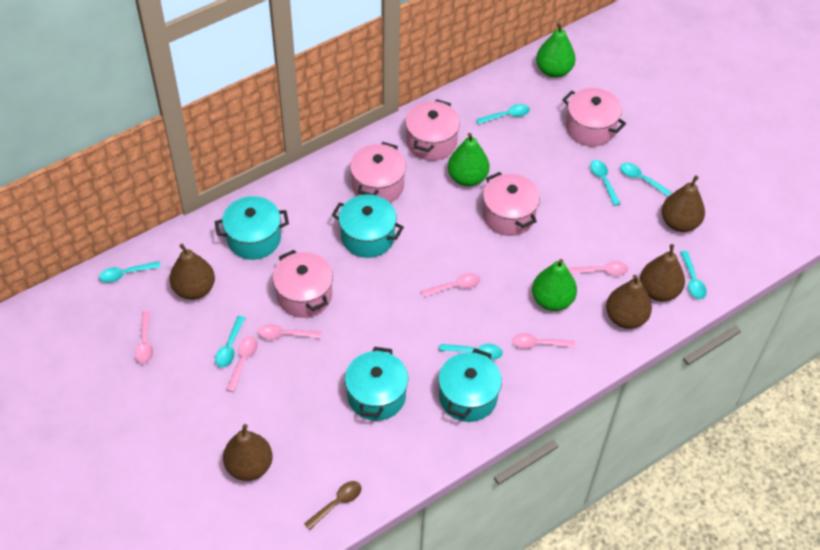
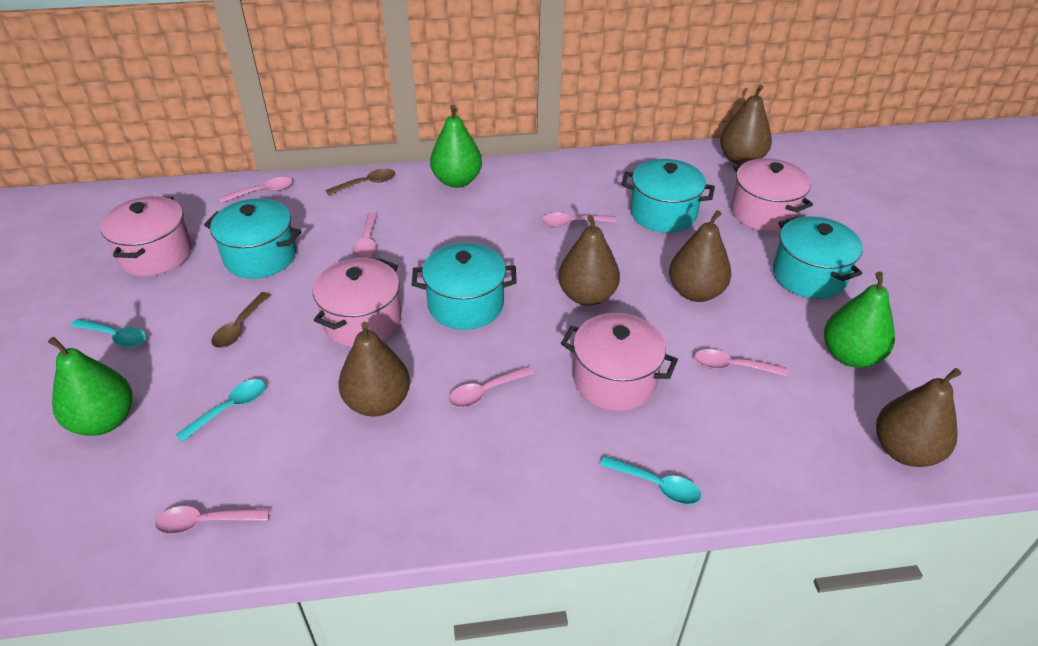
brown spoon: [304,481,361,530] = 1 -> [212,292,270,348] [326,168,395,196] = 2
pink pot: [273,250,333,318] [350,142,406,203] [405,99,460,161] [483,172,540,236] [562,88,626,147] = 5 -> [100,196,192,276] [313,258,401,347] [561,313,678,411] [731,158,813,232] = 4
turquoise spoon: [99,261,161,283] [215,316,245,367] [439,344,503,360] [476,104,530,125] [590,160,621,206] [620,163,671,196] [680,251,707,299] = 7 -> [71,319,146,347] [176,379,265,442] [600,456,701,505] = 3

